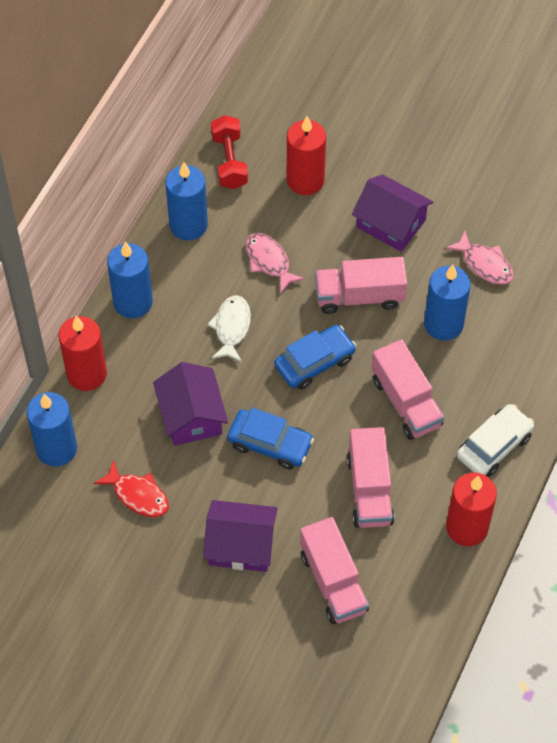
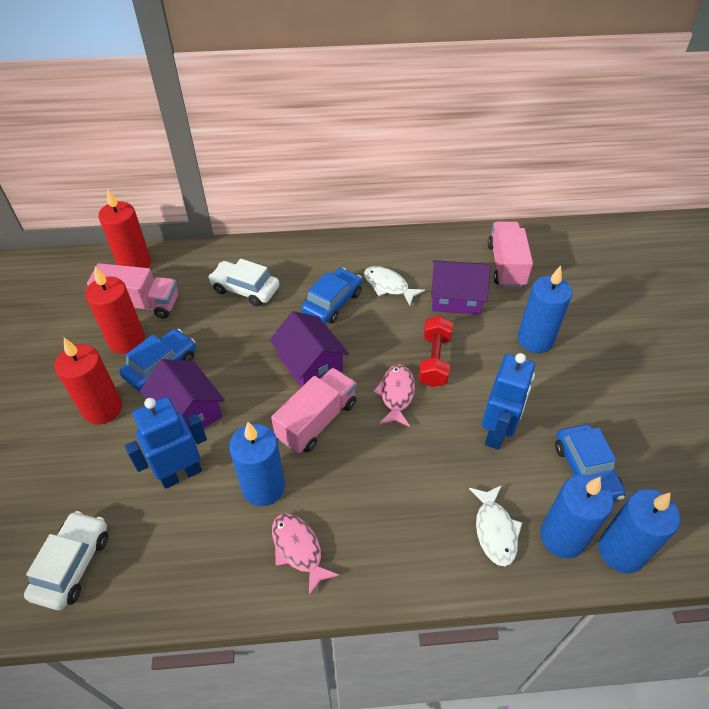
blue car: [227,407,314,470] [274,325,356,390] = 2 -> [119,329,196,392] [301,268,362,324] [555,424,626,501] = 3
blue robot: none = 0 -> [125,397,207,489] [482,353,535,450] = 2
pink truck: [300,517,369,624] [315,257,407,314] [347,427,395,528] [372,339,444,440] = 4 -> [87,263,178,319] [271,368,357,453] [488,221,533,288] = 3
red fish: [94,460,169,517] = 1 -> none = 0
white car: [457,404,534,477] = 1 -> [24,511,108,610] [208,259,279,306] = 2
white fish: [207,295,251,362] = 1 -> [364,266,425,305] [469,485,522,566] = 2

